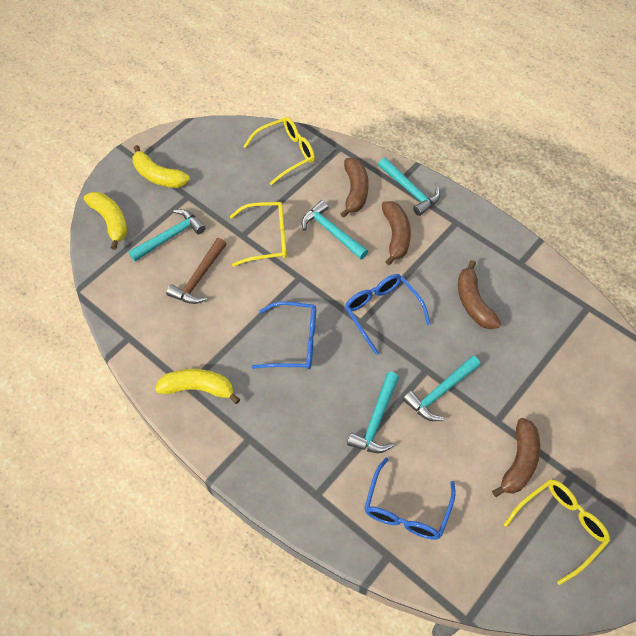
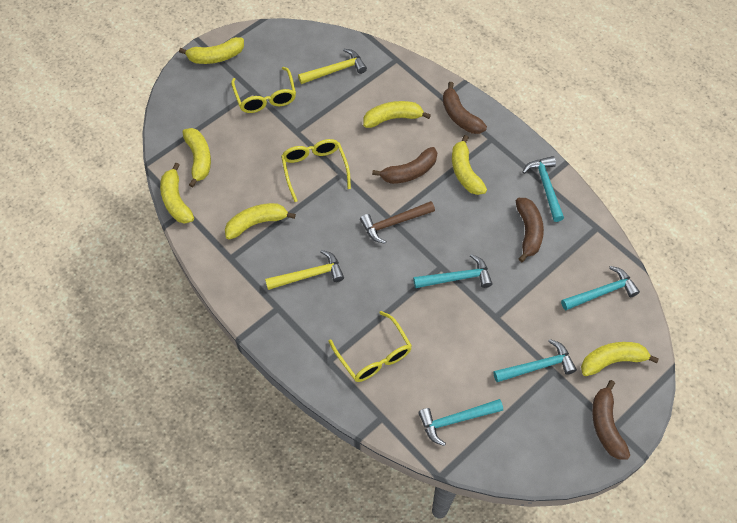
blue glasses: [252,302,316,369] [345,274,430,355] [364,458,456,540] = 3 -> none = 0
yellow banana: [84,192,127,250] [133,145,190,188] [155,369,240,404] = 3 -> [160,163,194,224] [179,37,244,64] [182,128,211,188] [225,203,296,240] [363,101,431,128] [452,135,487,195] [581,342,659,376] = 7
yellow hammer: none = 0 -> [265,250,344,290] [298,49,367,84] = 2

